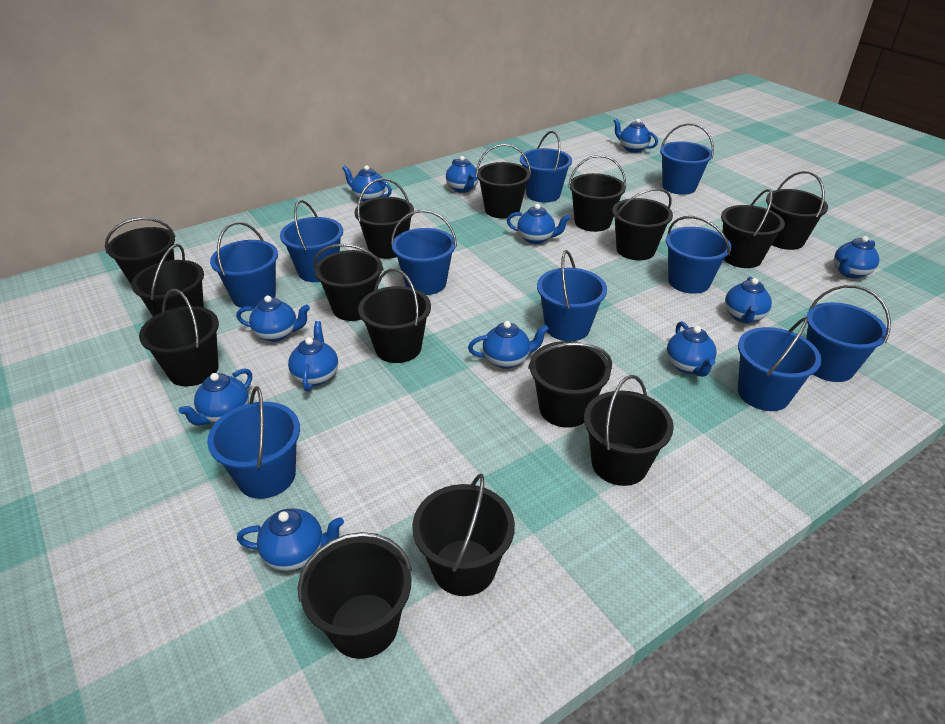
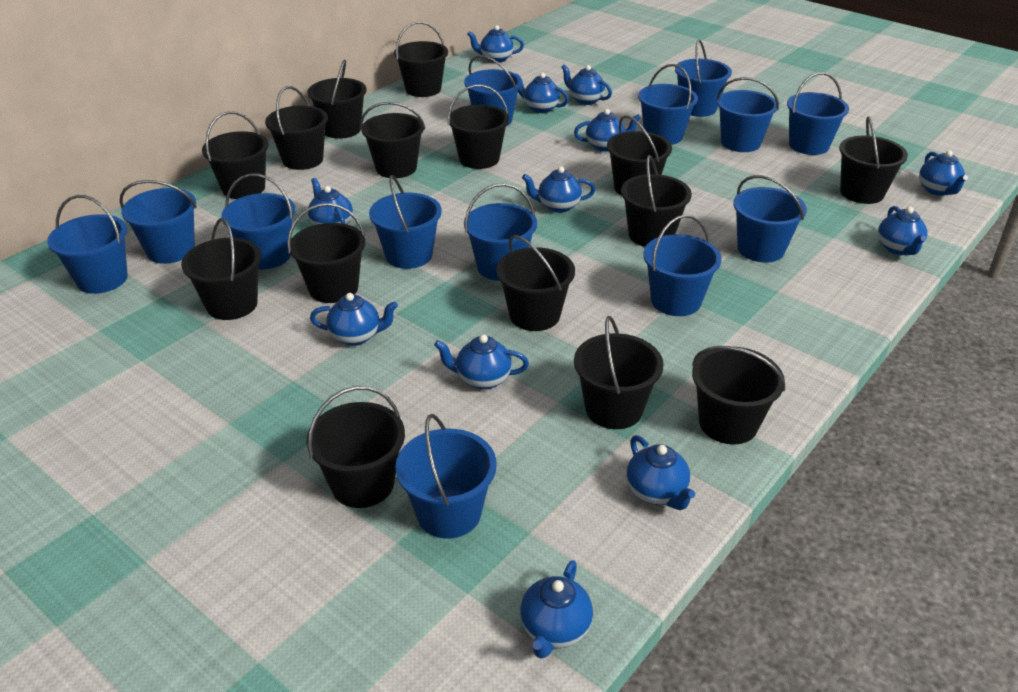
blue bucket: [207,386,300,499] [210,222,278,309] [280,200,343,282] [391,210,457,295] [520,131,572,203] [537,250,607,341] [660,123,714,195] [666,216,732,294] [738,317,822,411] [806,285,891,382] = 10 -> [47,195,128,294] [120,180,197,264] [221,173,295,269] [369,175,442,269] [396,414,497,539] [464,55,522,126] [464,183,537,281] [638,64,698,145] [643,215,722,316] [675,39,732,117] [717,77,779,152] [733,175,807,263] [787,72,849,155] = 13

